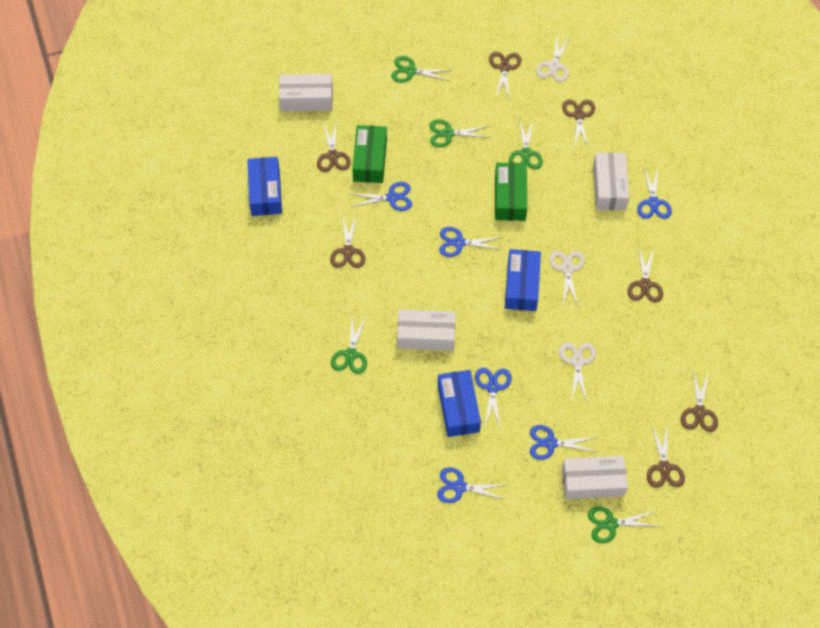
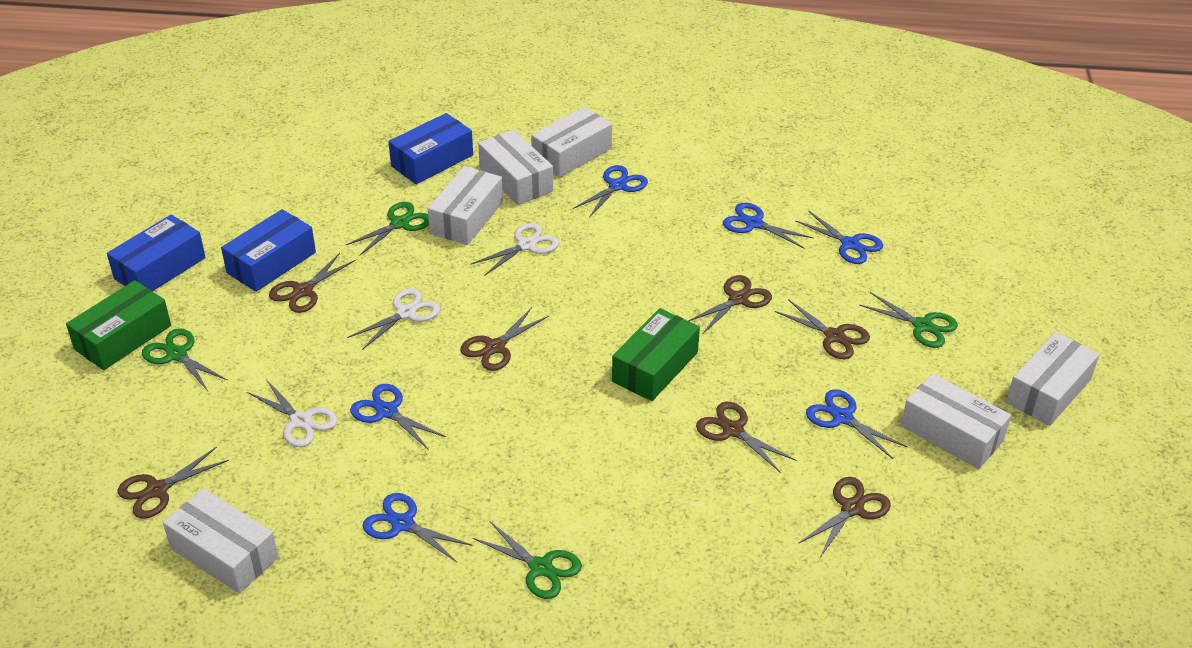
green scissors: [331,316,367,374] [391,56,452,82] [429,119,490,147] [509,120,543,169] [588,506,658,543] = 5 -> [142,328,227,391] [346,202,429,255] [473,521,582,599] [859,292,958,348] = 4
white box: [279,74,333,111] [397,309,456,351] [562,456,628,499] [593,152,629,210] = 4 -> [163,488,278,593] [428,166,503,245] [478,130,553,205] [531,107,612,178] [901,373,1011,469] [1006,332,1100,426] = 6

